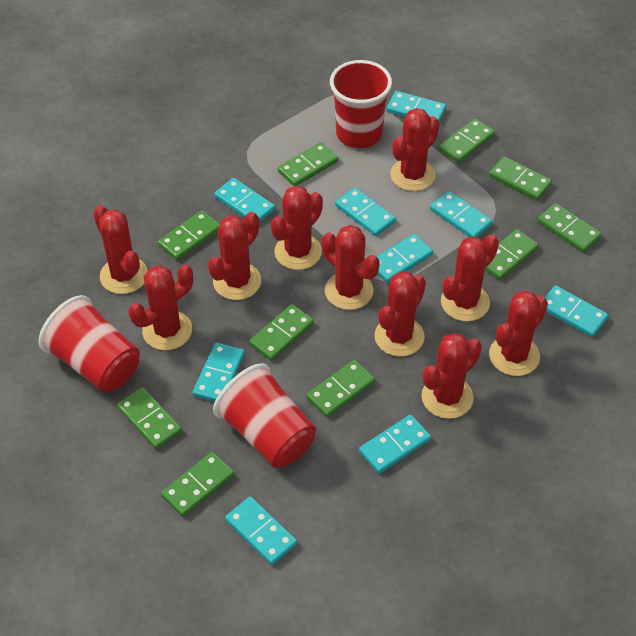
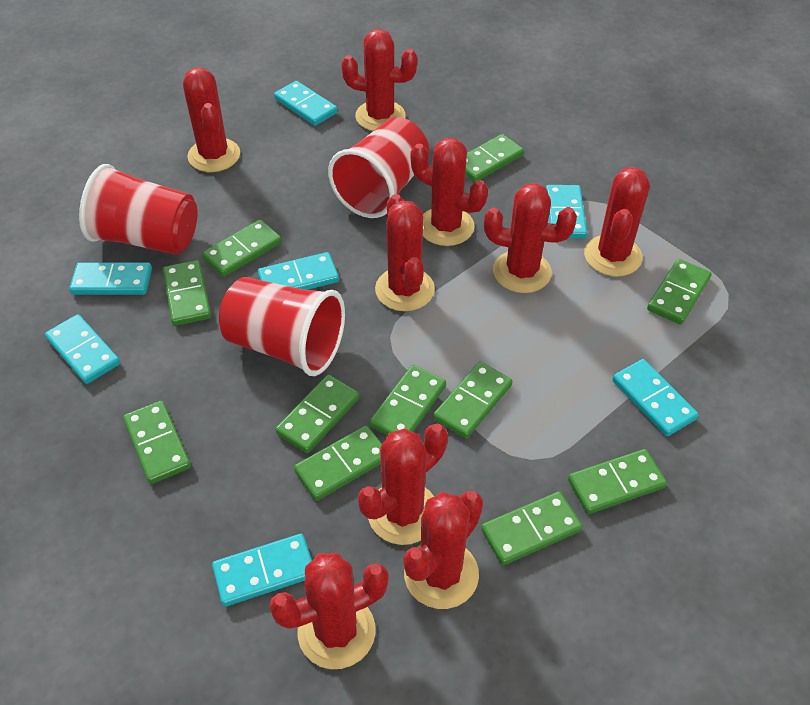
green domino: [117,387,182,449] [158,210,220,260] [161,452,234,517] [249,304,314,361] [278,142,338,186] [306,360,375,417] [439,118,495,163] [485,229,539,280] [489,156,552,200] [537,203,602,253] = 10 -> [123,401,191,484] [163,260,211,326] [202,220,282,277] [275,375,359,453] [294,425,382,501] [369,365,446,435] [433,362,513,439] [465,134,524,182] [481,491,583,565] [568,449,667,514] [647,259,712,325] = 11
red cactus: [93,206,148,294] [129,265,193,350] [208,212,261,300] [271,186,323,270] [321,225,380,310] [374,271,426,357] [390,108,440,191] [421,333,482,419] [441,234,499,321] [489,291,548,376] = 10 -> [183,68,240,172] [269,553,389,669] [341,29,418,131] [358,423,448,545] [375,194,435,311] [403,491,483,609] [410,138,488,246] [484,183,577,293] [584,167,650,277] = 9
turquoise domino: [192,342,245,402] [214,178,275,222] [225,496,297,565] [335,187,396,236] [359,415,431,474] [377,234,433,283] [386,91,446,122] [430,191,493,238] [545,285,608,337] = 9 -> [45,314,120,384] [69,262,152,295] [212,534,312,607] [258,252,339,290] [274,81,338,126] [546,185,587,239] [612,359,699,436] = 7

